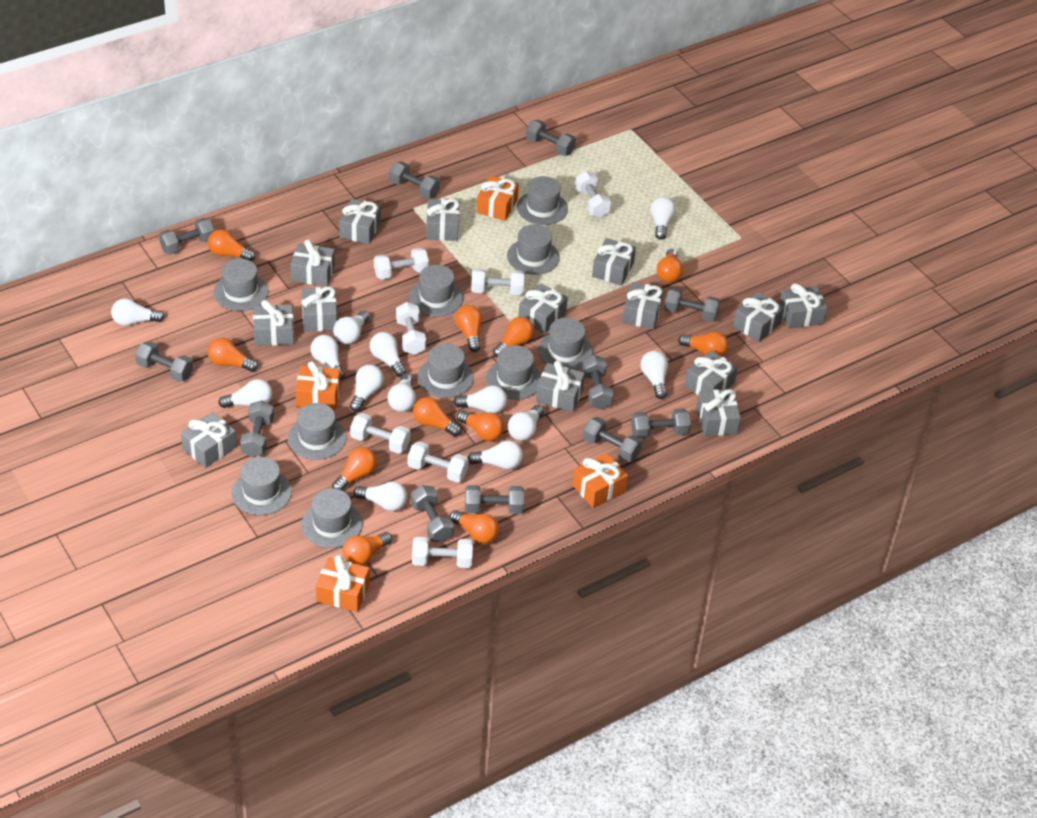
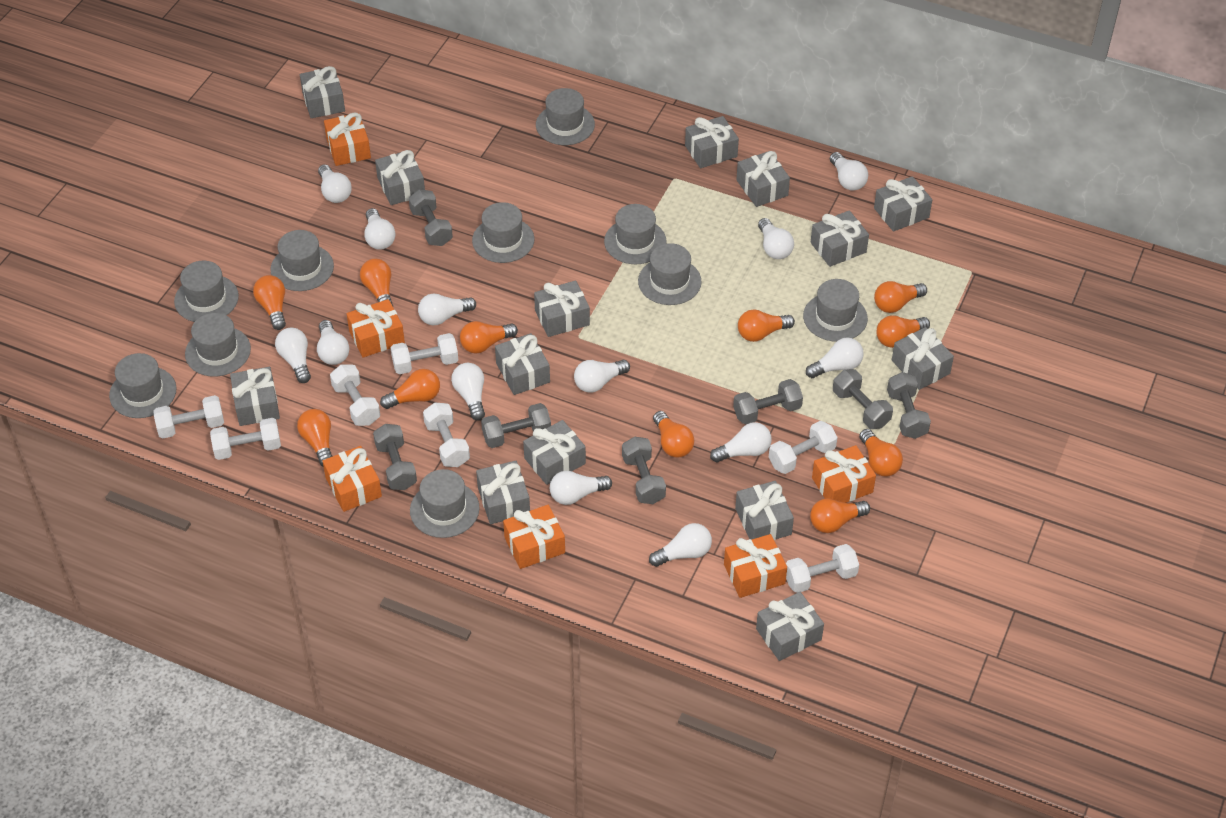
grey dumbbell: [135,341,194,382] [159,218,214,255] [240,400,274,457] [389,162,440,199] [411,485,454,543] [465,485,524,514] [526,120,576,156] [582,355,613,409] [583,417,642,462] [631,408,691,439] [664,288,720,322] = 11 -> [373,424,417,490] [409,189,453,246] [481,403,551,448] [622,436,666,504] [733,379,803,425] [833,369,893,429] [887,372,931,439] = 7
orange gift: [295,361,341,410] [316,555,370,612] [477,175,519,221] [572,453,628,508] = 4 -> [323,446,382,512] [324,112,371,166] [347,299,405,358] [503,505,565,569] [724,534,787,598] [812,445,876,503] = 6

